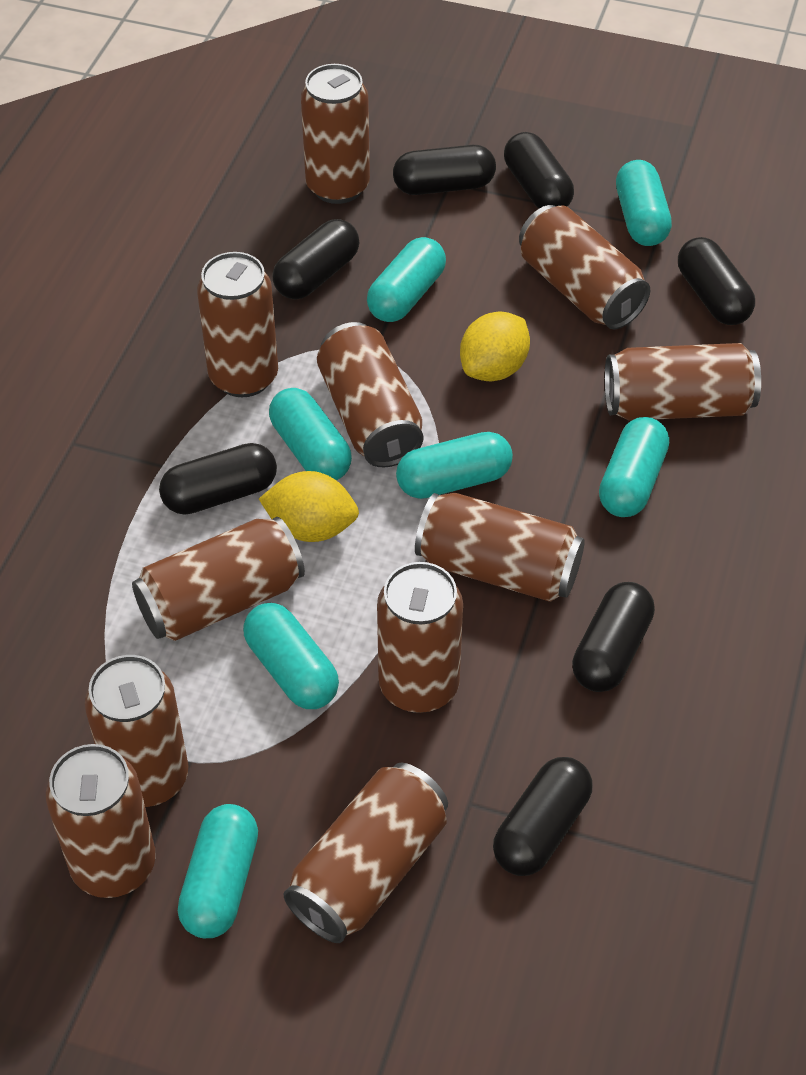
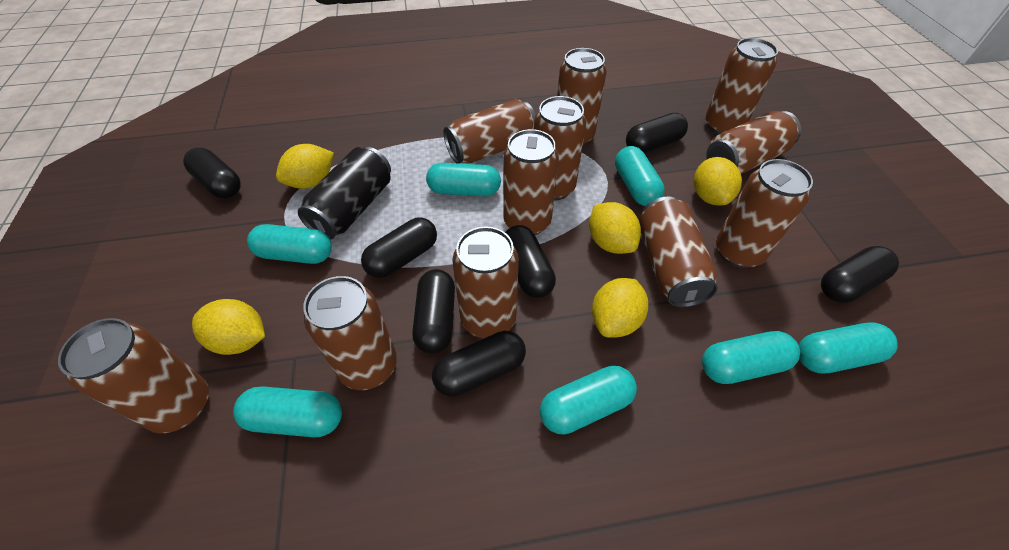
black can: none = 0 -> [298,147,391,240] = 1
yellow lemon: [259,471,359,542] [460,311,530,381] = 2 -> [192,299,265,355] [276,144,334,189] [589,202,641,254] [592,278,648,338] [694,157,742,206] = 5

